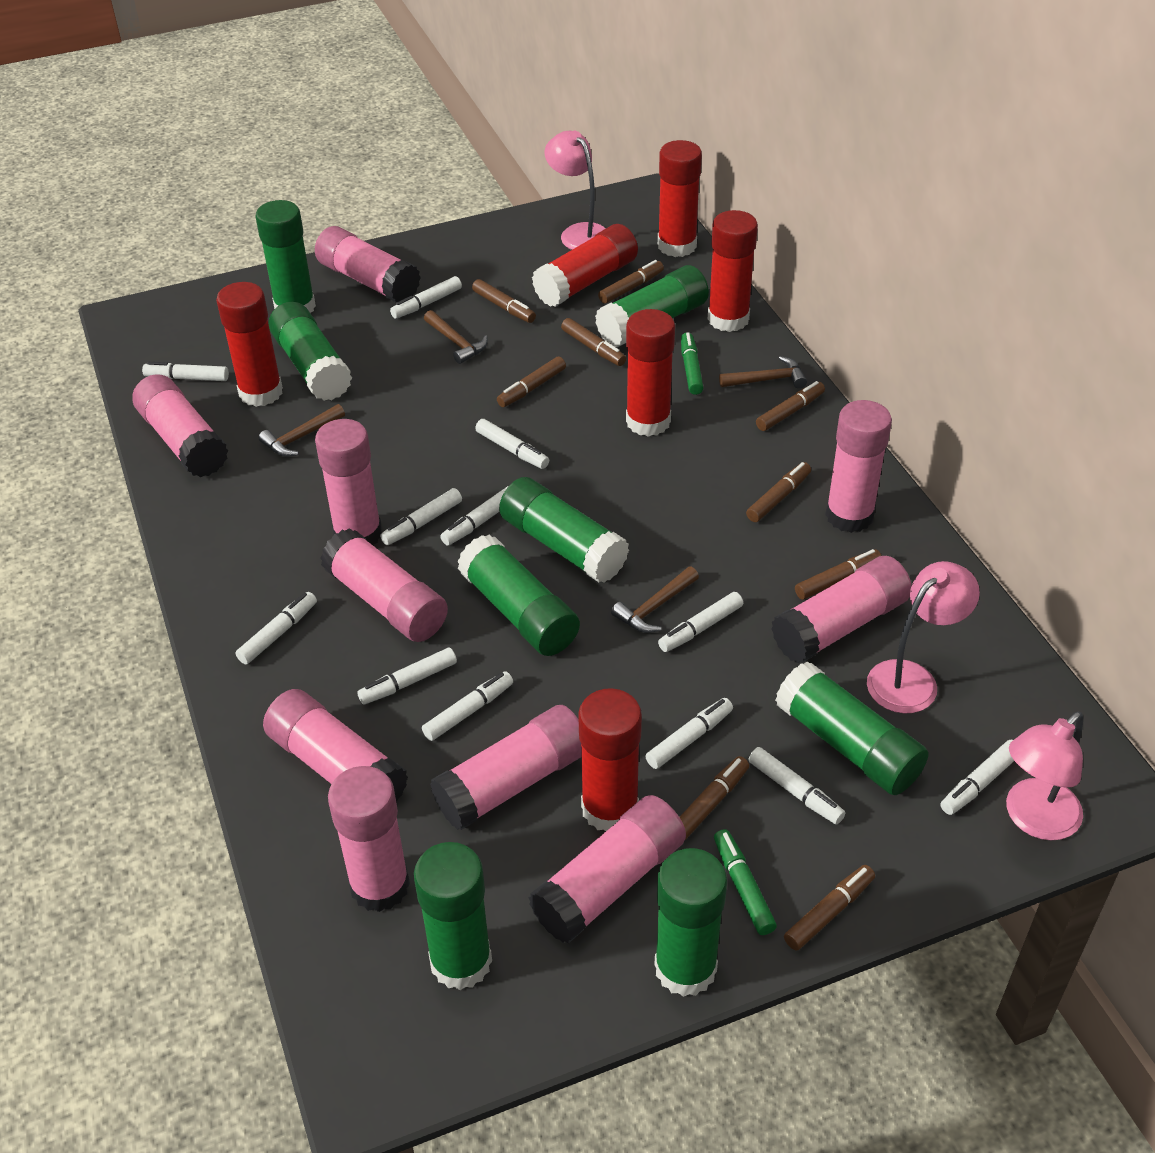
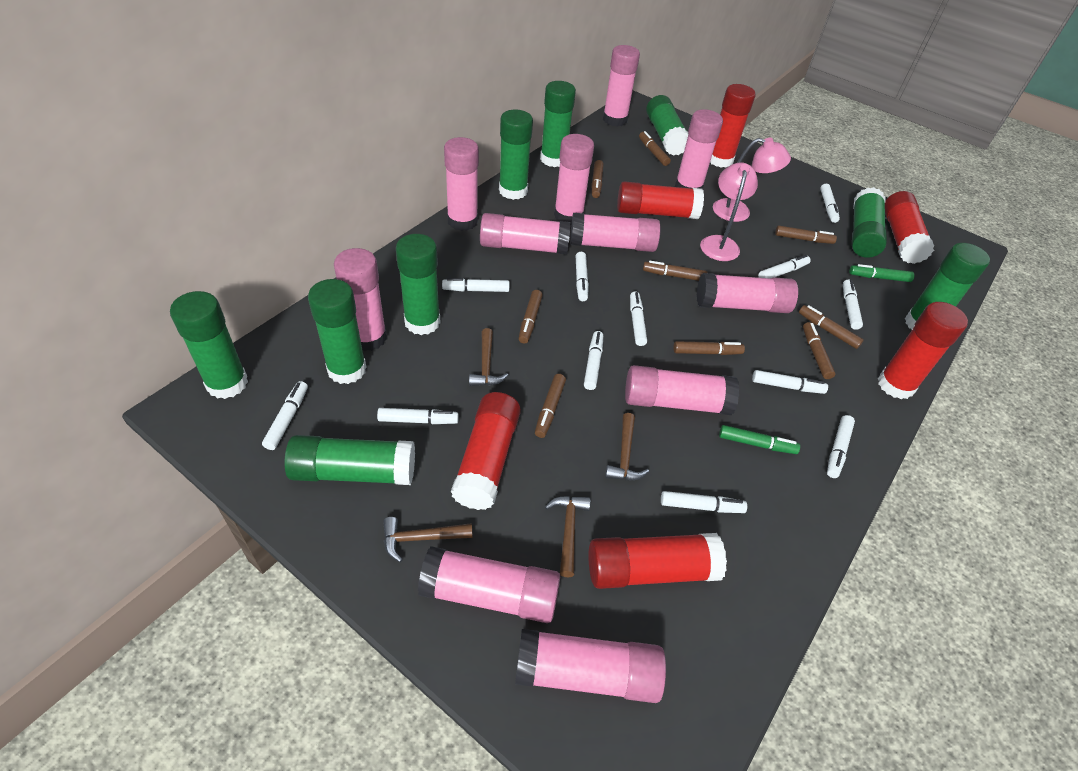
green glue stick: [256,200,316,313] [269,302,352,401] [414,842,492,990] [457,534,580,656] [499,477,629,583] [595,265,709,348] [654,848,727,997] [775,661,929,795] = 8 -> [170,291,248,399] [284,435,415,485] [308,279,367,384] [396,234,441,335] [499,110,533,200] [540,81,576,167] [646,95,688,156] [852,187,887,258] [905,243,990,329] = 9
pink glue stick: [132,374,228,477] [263,689,408,802] [315,226,421,302] [315,419,382,545] [320,528,448,642] [328,766,410,912] [430,705,582,830] [528,795,686,943] [772,556,912,664] [825,400,892,533] = 10 -> [334,248,387,351] [418,546,560,623] [444,137,479,231] [480,213,571,254] [515,629,666,703] [554,134,594,223] [570,213,660,252] [603,45,640,127] [625,365,739,415] [675,109,723,189] [697,273,798,313] = 11
pink lamp: [545,131,606,250] [867,561,980,714] [1006,712,1083,840] = 3 -> [700,162,758,261] [713,138,791,222] = 2

